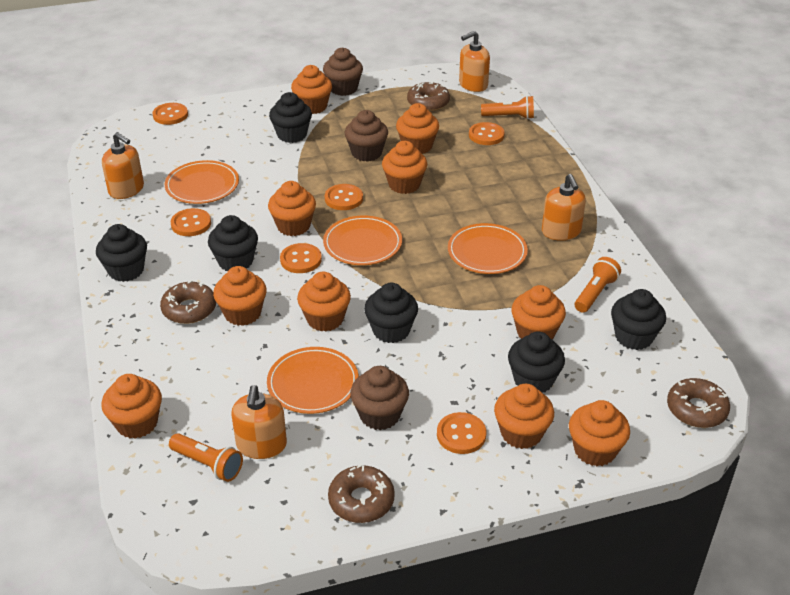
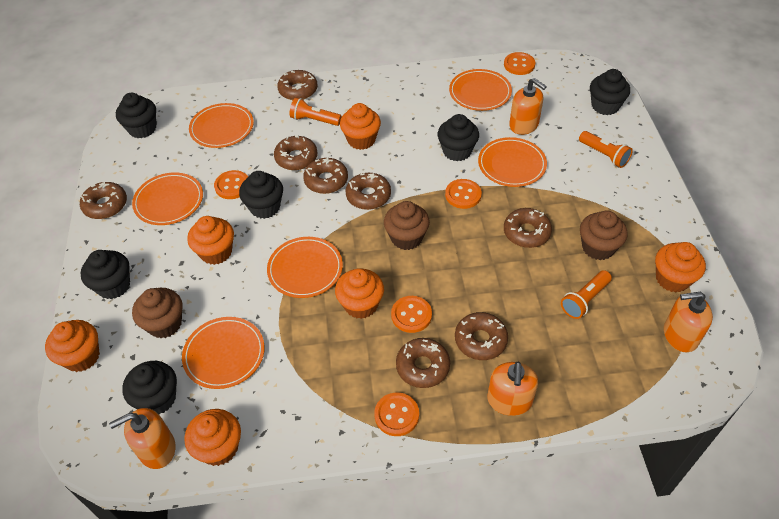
brown donut: [160,280,216,324] [328,464,395,523] [407,82,450,111] [667,378,730,428] = 4 -> [80,182,127,219] [274,135,318,170] [277,70,318,100] [303,158,348,194] [346,173,391,210] [396,338,450,388] [455,312,508,360] [504,208,552,248] = 8
orange button: [153,103,188,125] [171,208,211,236] [280,243,322,273] [325,184,363,210] [437,412,486,454] [469,122,505,145] = 6 -> [214,170,248,199] [374,392,419,436] [391,296,432,333] [445,179,482,209] [504,52,535,75] = 5
orange cupcake: [102,374,162,439] [213,266,267,326] [268,181,316,236] [291,65,332,114] [297,271,351,332] [382,141,427,194] [396,103,439,154] [494,384,554,449] [511,285,566,339] [569,400,630,466] = 10 -> [45,320,100,372] [184,409,241,466] [187,216,234,265] [335,268,384,319] [340,103,381,150] [655,242,706,293] = 6
orange plate: [165,160,239,204] [267,347,359,414] [323,216,402,265] [448,223,528,274] = 4 -> [132,173,203,225] [182,317,265,389] [189,103,254,148] [267,237,343,298] [449,69,512,111] [478,137,547,187] = 6

